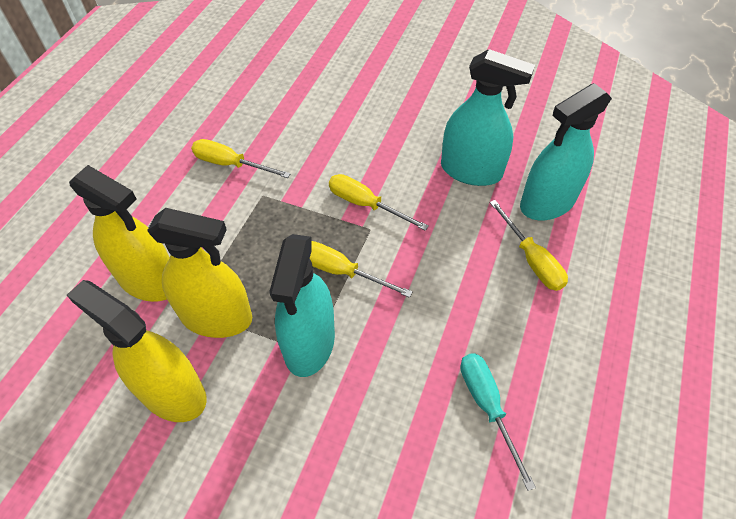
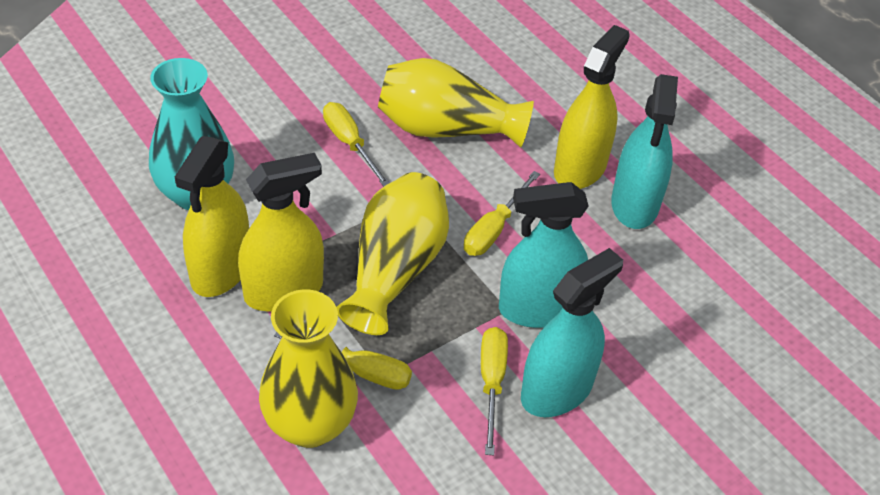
turquoise screwdriver: [460,353,536,491] = 1 -> none = 0
turquoise vase: none = 0 -> [149,58,234,210] = 1
yellow vase: none = 0 -> [259,289,358,448] [337,172,449,335] [378,58,534,148] = 3

